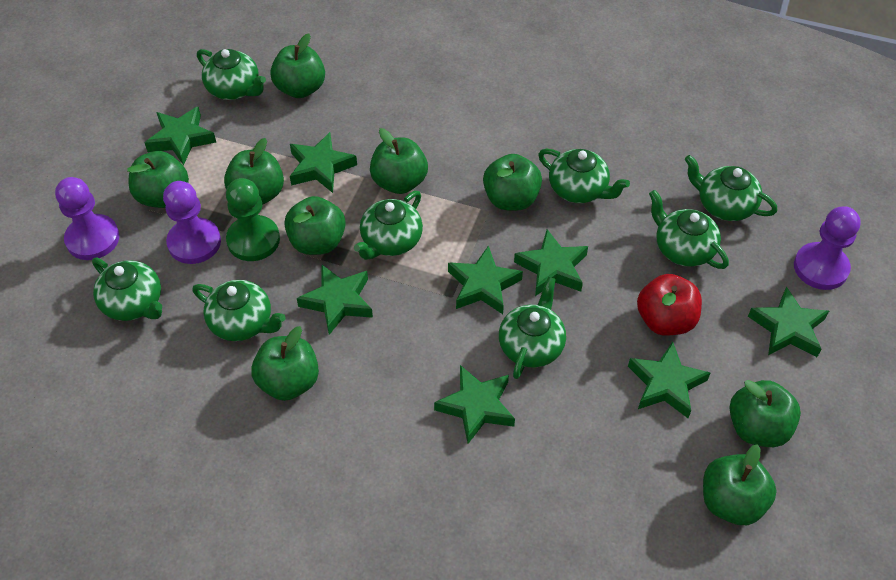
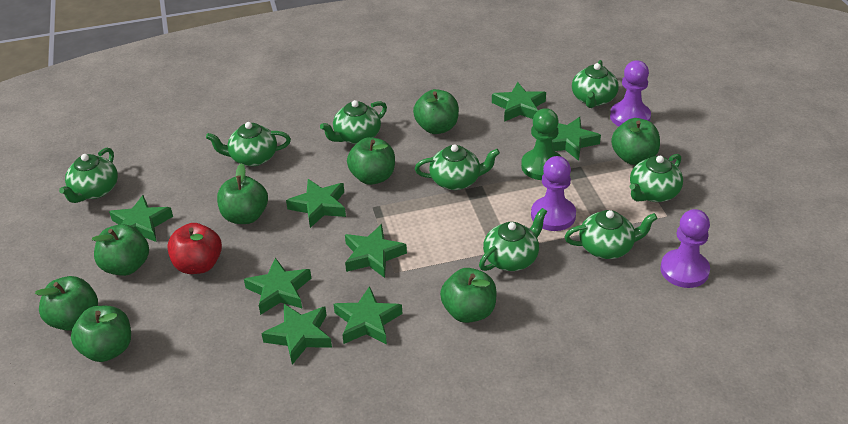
green apple: [127,151,189,208] [224,138,284,205] [251,326,319,401] [270,33,325,98] [284,196,346,255] [370,128,428,194] [483,154,542,211] [703,444,777,525] [730,380,801,447] = 9 -> [35,276,98,331] [71,306,131,362] [92,224,149,276] [217,163,268,224] [347,137,395,185] [413,89,459,134] [440,268,497,323] [611,118,660,165] = 8

